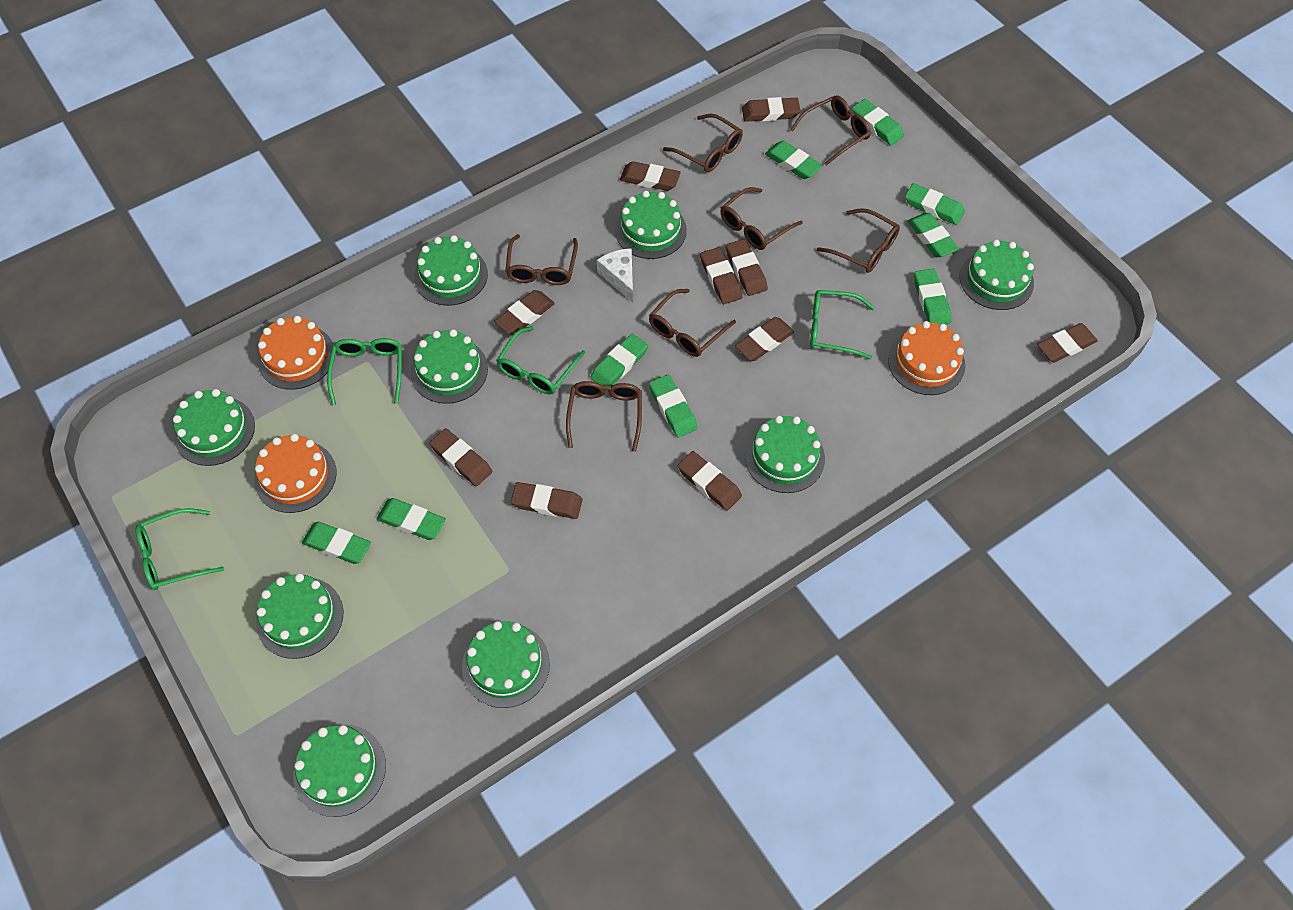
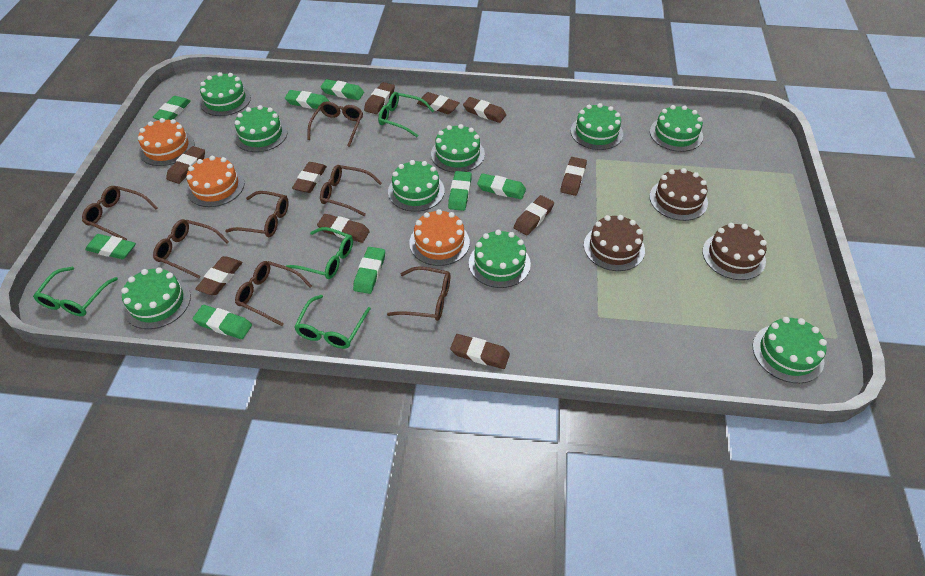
brown cake: none = 0 -> [584,215,645,271] [649,168,708,221] [702,223,767,280] = 3
green eraser: [302,522,371,564] [376,498,446,540] [590,334,648,390] [649,375,698,437] [765,141,822,179] [852,99,904,145] [905,183,965,225] [907,213,959,257] [914,269,951,324] = 9 -> [85,234,136,259] [153,96,191,120] [192,305,252,339] [285,90,330,109] [320,79,364,100] [353,247,385,294] [448,171,472,211] [477,173,526,199] = 8
white cheese: [597,248,633,303] = 1 -> none = 0

